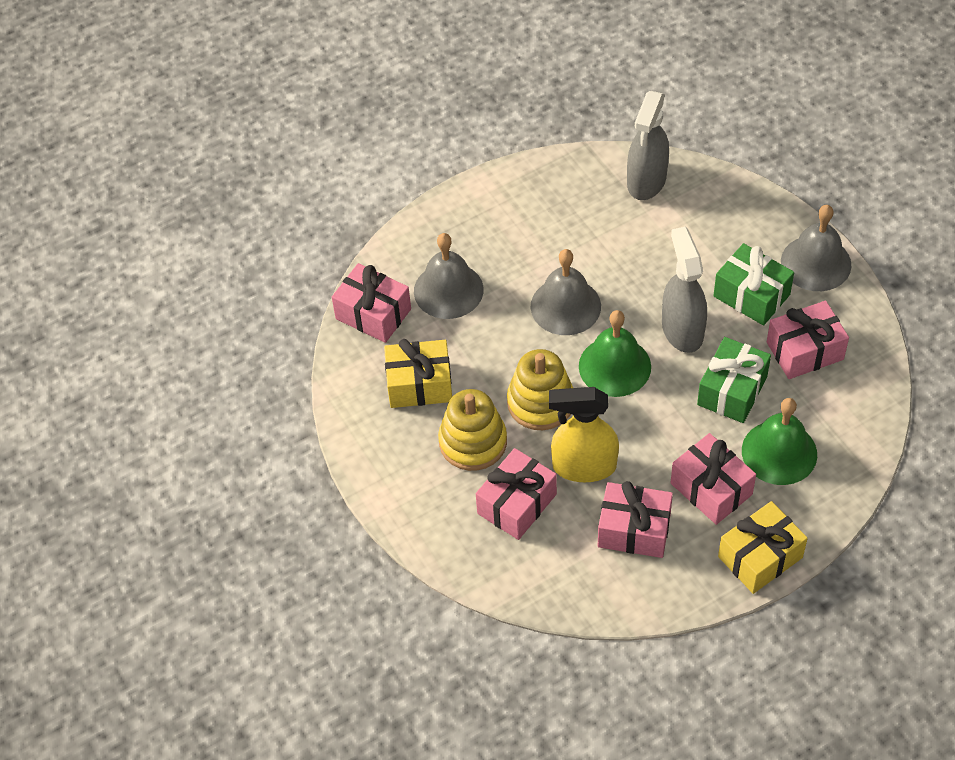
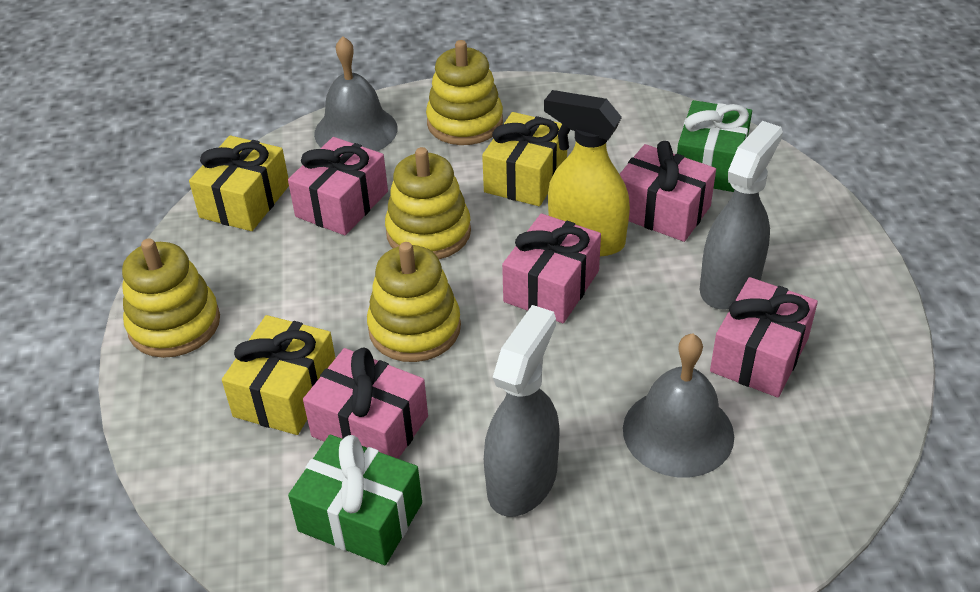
green bell: [579,310,651,397] [742,398,817,485] = 2 -> none = 0
grey bell: [414,233,484,319] [531,249,601,335] [781,205,851,291] = 3 -> [314,36,397,152] [623,333,734,477] = 2
yellow gift: [384,339,452,408] [718,501,808,594] = 2 -> [189,135,289,231] [222,315,335,435] [482,112,567,206] = 3
yellow stacking toy: [438,389,507,471] [507,349,573,430] = 2 -> [122,239,220,358] [367,242,461,362] [385,147,471,259] [426,40,503,145] = 4

